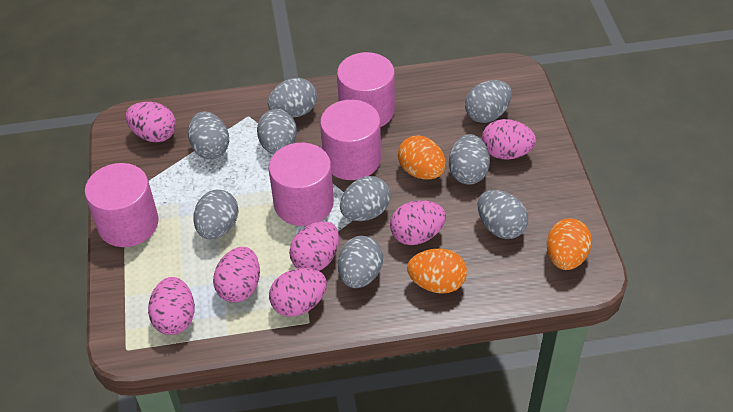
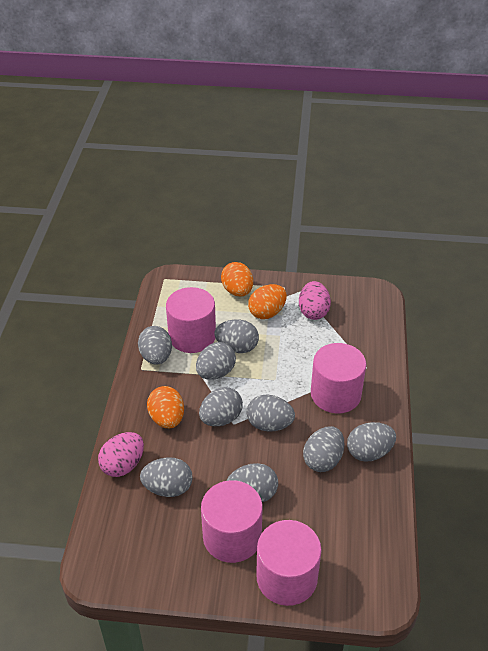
pink egg: [126,102,176,143] [148,277,195,335] [213,247,260,303] [269,268,327,317] [289,221,339,271] [390,200,446,245] [482,119,536,160] = 7 -> [98,432,144,477] [299,281,331,320] = 2

